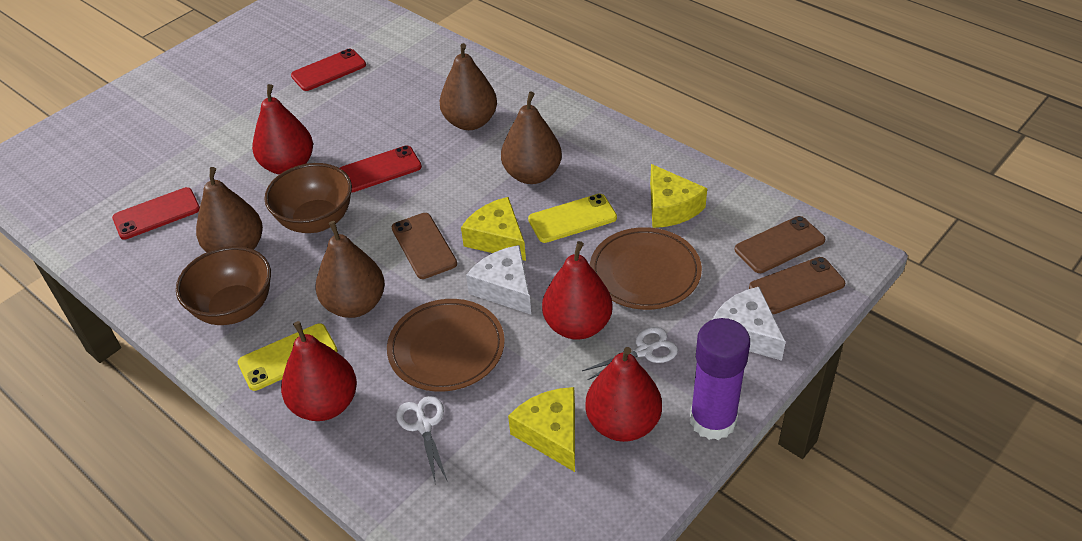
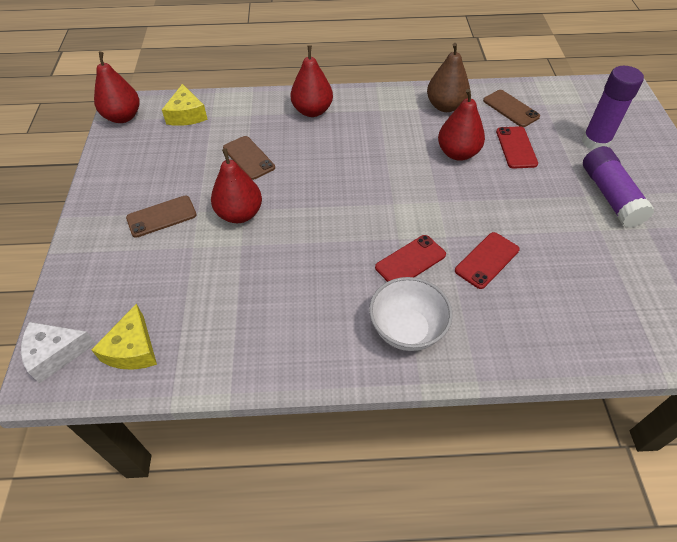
brown bowl: [176,246,271,325] [264,163,352,233] = 2 -> none = 0
brown pear: [196,167,263,252] [316,221,385,318] [440,43,497,130] [501,92,562,184] = 4 -> [427,43,470,112] = 1
brown plate: [387,299,505,392] [590,227,702,310] = 2 -> none = 0
purple glue stick: [690,318,750,440] = 1 -> [582,66,644,150] [583,146,654,228] = 2
white bowl: none = 0 -> [369,277,453,351] = 1
white cheese: [466,245,531,315] [712,287,786,361] = 2 -> [21,322,96,383] = 1
white scissors: [396,396,447,481] [582,327,678,380] = 2 -> none = 0
yellow cheese: [461,197,526,261] [508,387,575,472] [650,164,707,228] = 3 -> [91,304,157,370] [162,84,208,126] = 2
yellow phone: [238,323,338,391] [528,194,617,243] = 2 -> none = 0

